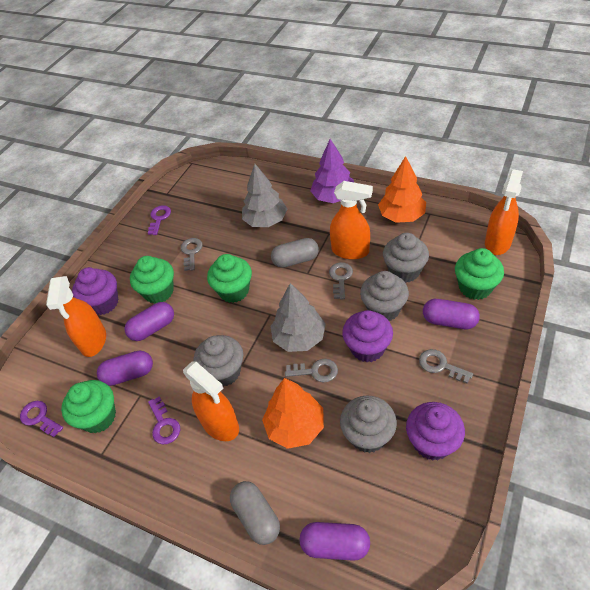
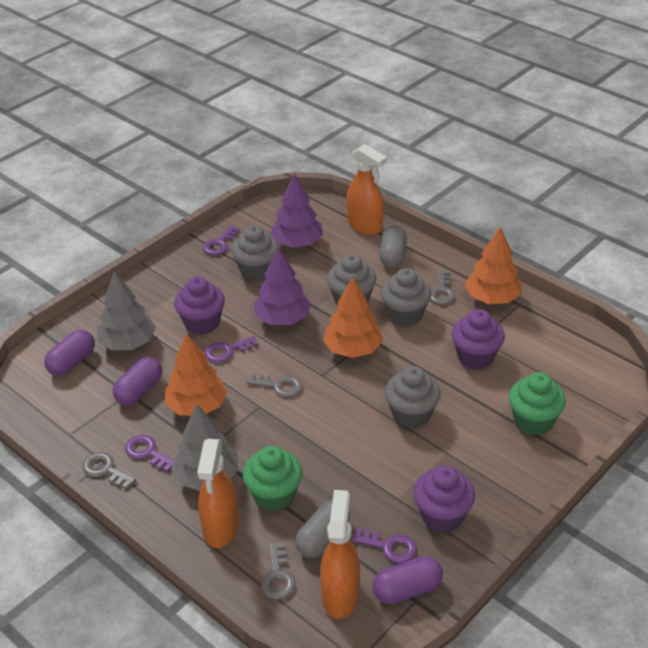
green cupcake: [61,380,116,433] [130,256,174,304] [207,254,252,303] [455,248,504,300] = 4 -> [243,446,303,511] [509,372,566,435] = 2
orange spray bottle: [46,276,106,357] [183,362,239,441] [330,181,373,260] [485,169,523,255] = 4 -> [197,439,239,548] [320,490,360,619] [347,144,387,235] = 3
orange tree: [262,378,324,449] [378,156,426,223] = 2 -> [165,334,228,416] [323,277,383,358] [465,227,522,304] = 3
purple capsule: [97,351,153,386] [124,302,174,341] [300,522,370,561] [423,299,480,329] = 4 -> [44,330,95,376] [113,357,162,405] [373,556,443,604] = 3
purple key: [20,401,63,437] [148,205,171,235] [148,397,180,444] = 3 -> [125,435,174,472] [203,225,239,255] [205,336,258,362] [351,528,417,563] = 4
purple tree: [310,139,354,203] = 1 -> [254,247,311,325] [270,174,323,248] = 2

